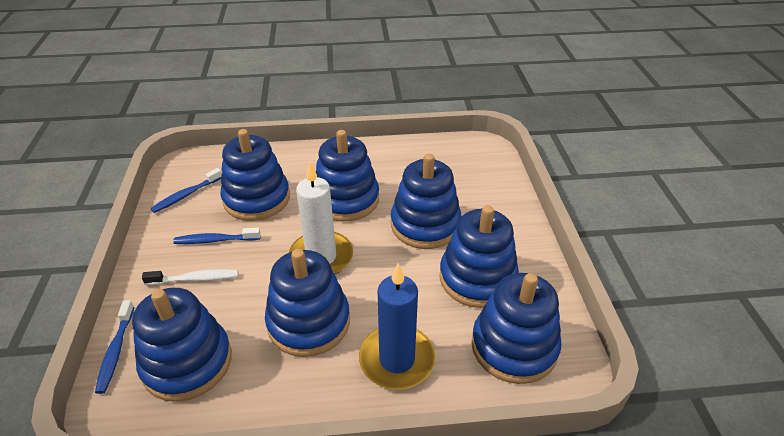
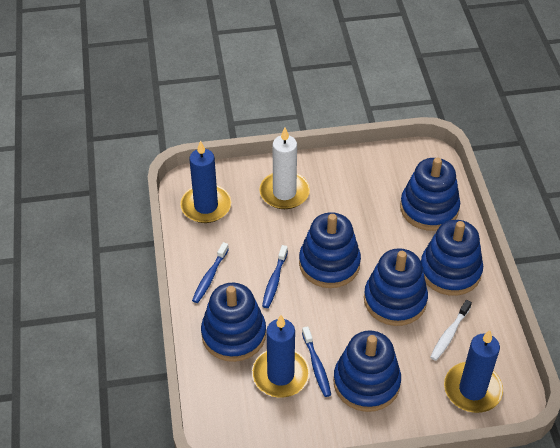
blue candle: [359,263,436,390] = 1 -> [180,140,231,223] [252,315,310,398] [444,330,503,413] = 3
blue stacking toy: [132,288,232,402] [220,129,290,221] [265,249,350,357] [316,130,379,222] [391,154,461,249] [439,205,519,308] [471,273,562,384] = 7 -> [201,283,266,362] [299,212,361,288] [333,330,401,412] [364,248,428,326] [400,157,460,231] [421,220,483,296] = 6

